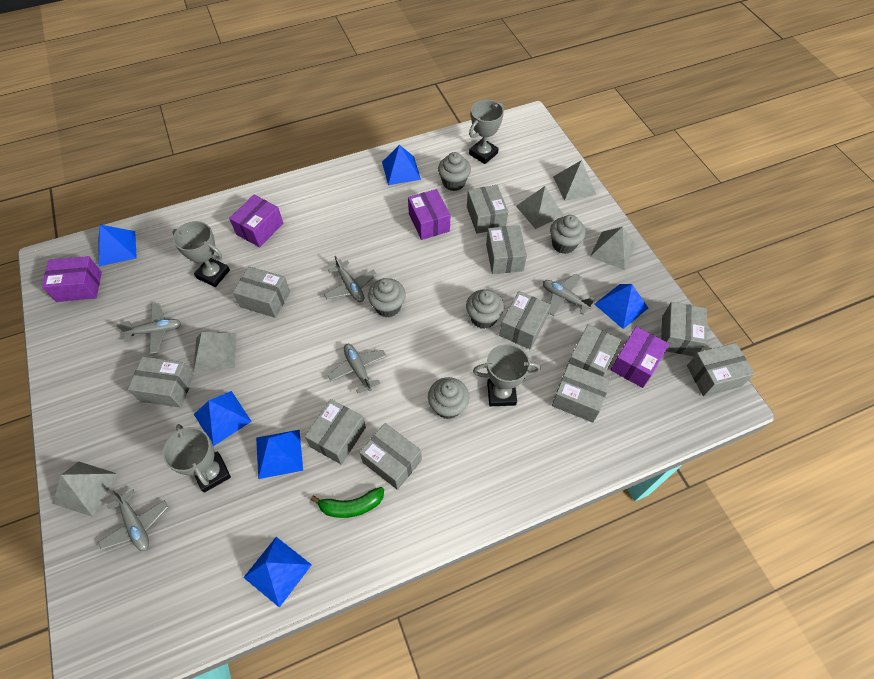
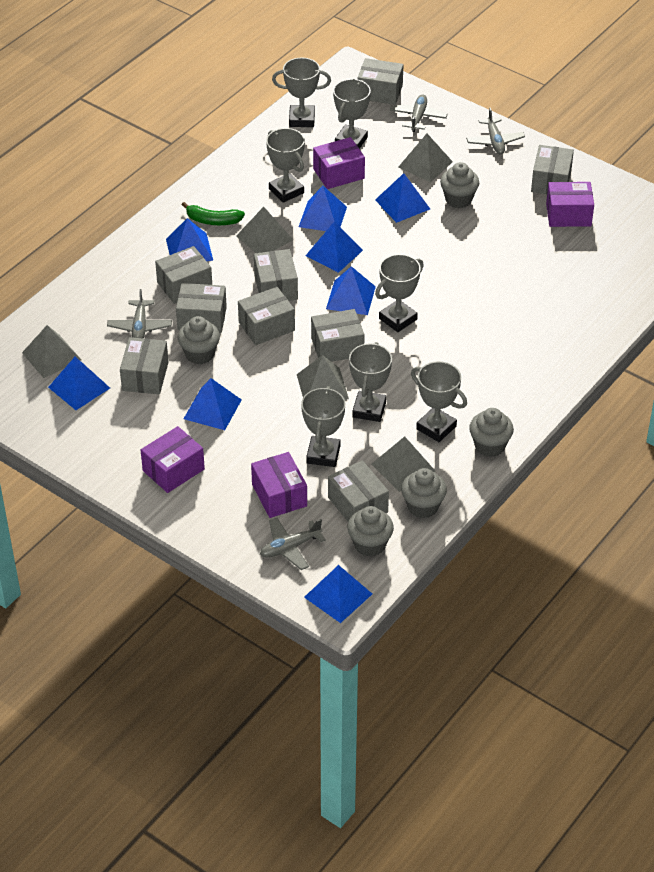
blue pyramid: [98,225,137,266] [194,391,252,446] [243,537,312,608] [256,430,303,479] [382,145,421,185] [594,284,648,329] = 6 -> [48,357,110,410] [166,218,213,261] [184,378,242,430] [299,186,347,231] [304,565,372,623] [305,222,363,273] [326,266,376,315] [375,173,430,223] = 8
grey box: [128,357,194,408] [233,266,290,318] [305,399,366,465] [359,423,422,490] [467,185,508,234] [486,225,527,274] [499,291,551,349] [552,364,611,423] [566,324,621,376] [661,302,707,357] [687,343,754,397] = 11 -> [120,337,169,394] [155,246,212,304] [176,283,227,333] [238,287,295,345] [254,249,298,301] [311,309,365,362] [328,460,389,522] [357,58,403,105] [531,145,574,194] = 9
grey plane: [98,489,168,551] [117,303,181,354] [324,256,377,302] [328,344,386,393] [543,274,595,316] = 5 -> [107,289,172,339] [260,518,326,570] [390,94,447,132] [466,108,525,154] = 4
grey trophy: [163,424,231,493] [172,221,230,287] [469,100,504,164] [473,344,541,406] = 4 -> [266,128,305,203] [272,58,331,127] [301,386,345,467] [333,79,371,149] [349,342,392,422] [375,254,424,332] [411,361,467,442] = 7

